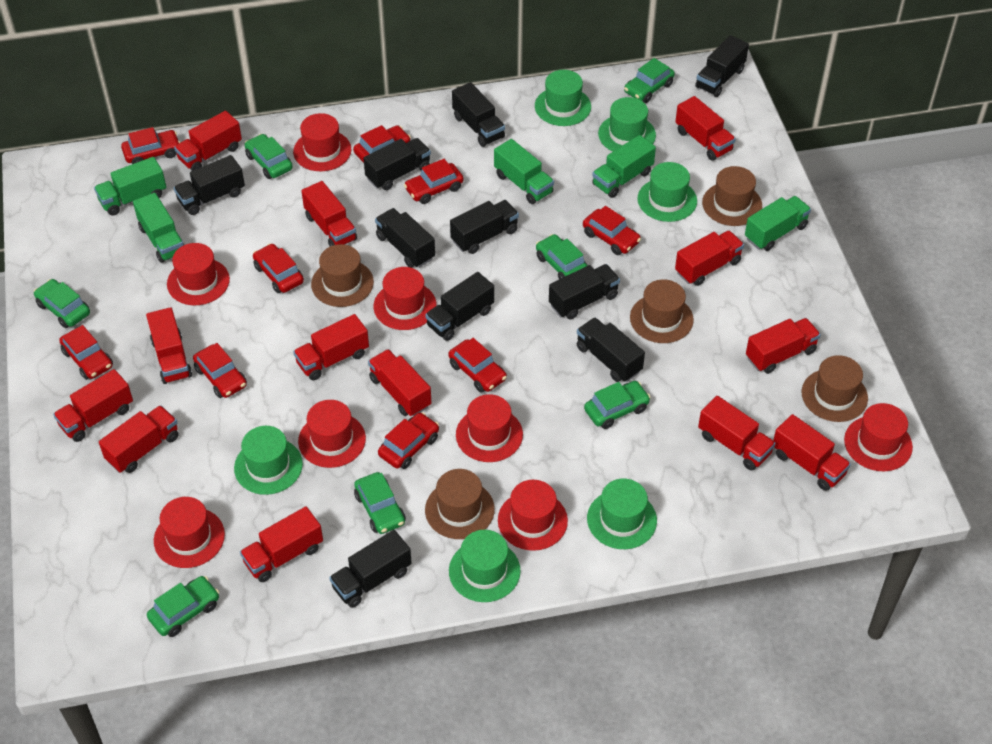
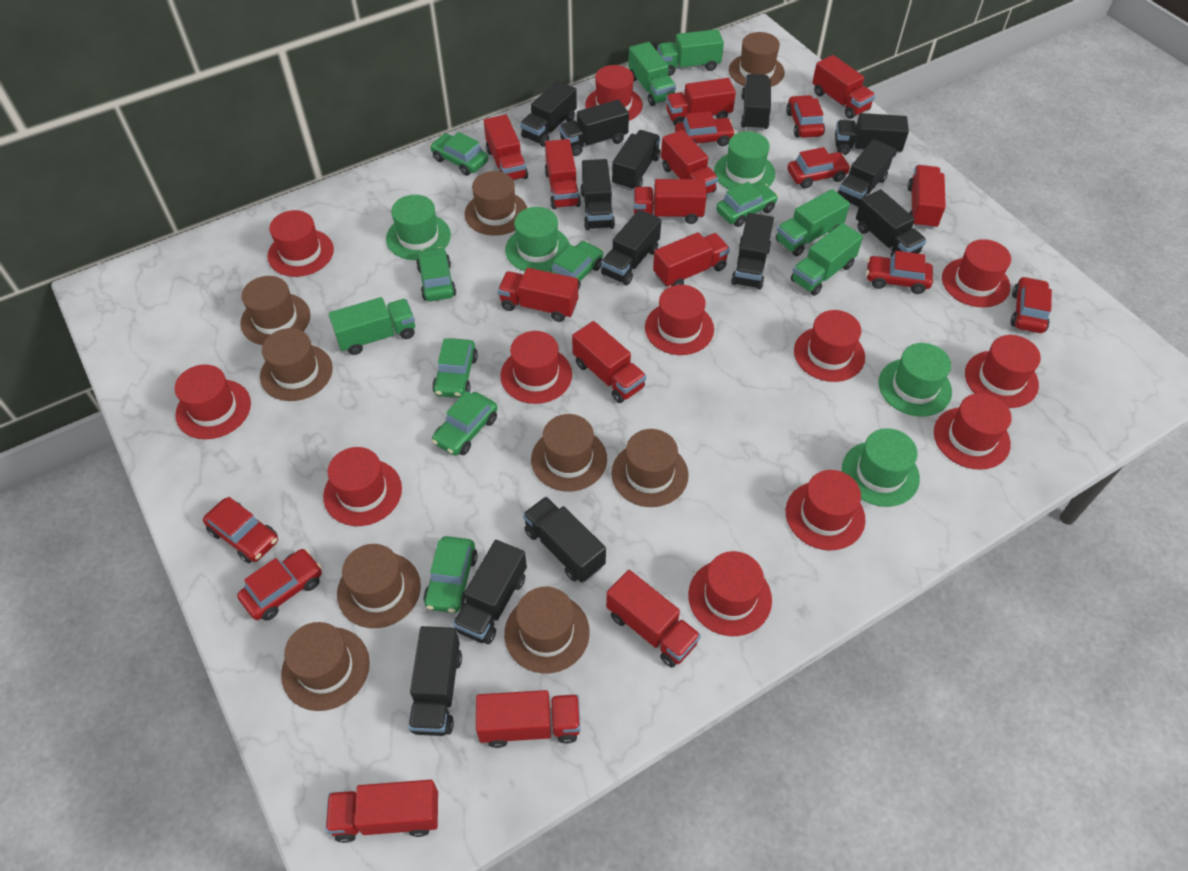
black truck: [174,155,245,215] [329,530,412,608] [363,138,431,190] [375,208,435,268] [425,272,494,341] [450,200,519,254] [452,82,505,147] [549,264,620,319] [577,317,645,382] [695,35,749,97] = 10 -> [408,626,462,736] [453,540,527,644] [520,81,577,147] [523,496,606,583] [559,99,629,156] [580,159,615,230] [601,209,661,285] [612,130,660,191] [731,213,774,290] [741,74,771,131] [835,113,909,157] [837,139,895,208] [856,189,926,257] = 13
brown hat: [311,244,374,307] [425,469,495,539] [630,279,694,343] [702,166,762,226] [802,355,868,422] = 5 -> [240,276,310,345] [260,328,333,401] [281,622,370,711] [337,544,421,628] [465,171,527,236] [504,587,590,674] [531,414,607,492] [611,429,689,507] [729,32,785,87] = 9
green hat: [234,426,303,495] [449,530,521,602] [535,70,591,126] [587,479,657,549] [598,97,656,151] [637,162,697,222] = 6 -> [386,195,451,260] [505,207,570,272] [714,131,775,190] [842,428,920,507] [878,343,952,417] = 5
red car: [59,325,113,380] [121,127,180,164] [193,343,247,398] [253,243,304,293] [353,125,411,163] [378,412,439,469] [404,159,464,204] [448,338,507,392] [583,206,641,255] = 9 -> [203,497,278,563] [237,549,322,621] [675,111,735,146] [786,95,825,138] [787,147,851,189] [866,251,933,294] [1010,276,1052,333] = 7
red hat: [154,497,225,568] [167,243,230,305] [293,113,352,171] [298,400,366,468] [373,267,437,330] [456,394,523,462] [498,480,568,551] [844,403,913,472] = 8 -> [175,364,251,439] [268,210,334,277] [323,447,402,526] [500,331,572,404] [585,65,643,121] [645,285,714,355] [688,551,772,636] [786,470,866,550] [794,310,865,382] [934,393,1012,470] [942,239,1011,307] [965,335,1041,408] = 12

